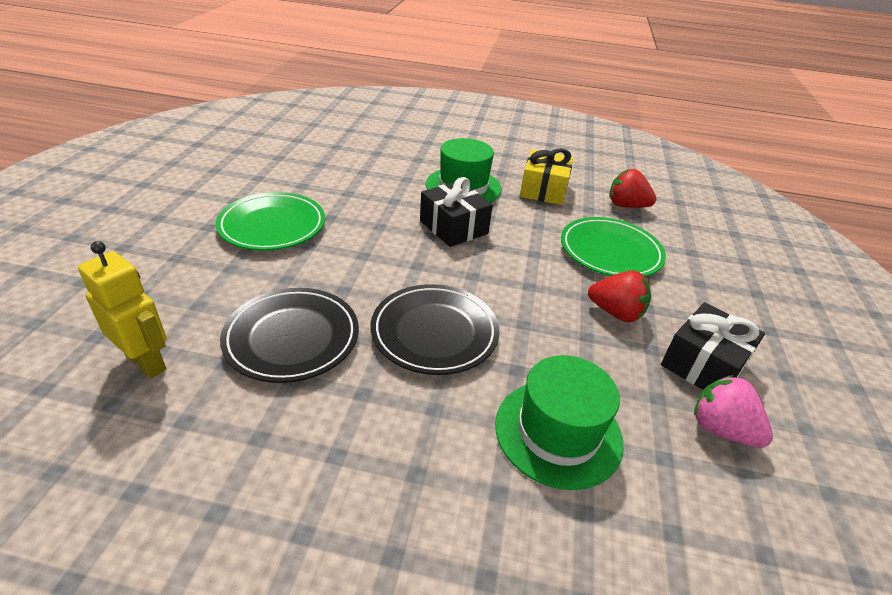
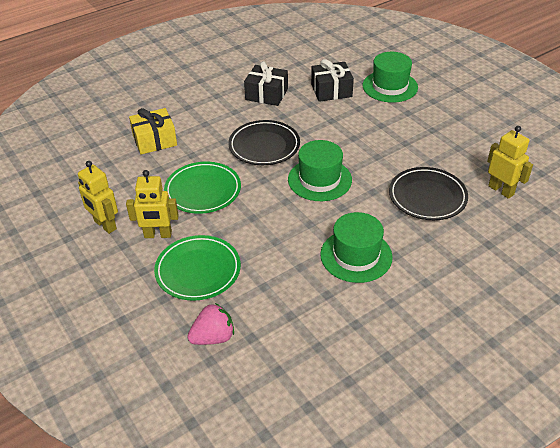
green hat: [426,138,502,203] [495,355,624,490] = 2 -> [288,140,352,201] [320,212,393,283] [362,52,418,102] = 3
red strawberry: [588,270,651,322] [609,169,656,208] = 2 -> none = 0
yellow robot: [78,241,167,379] = 1 -> [78,161,118,234] [126,170,179,238] [487,126,533,199] = 3

